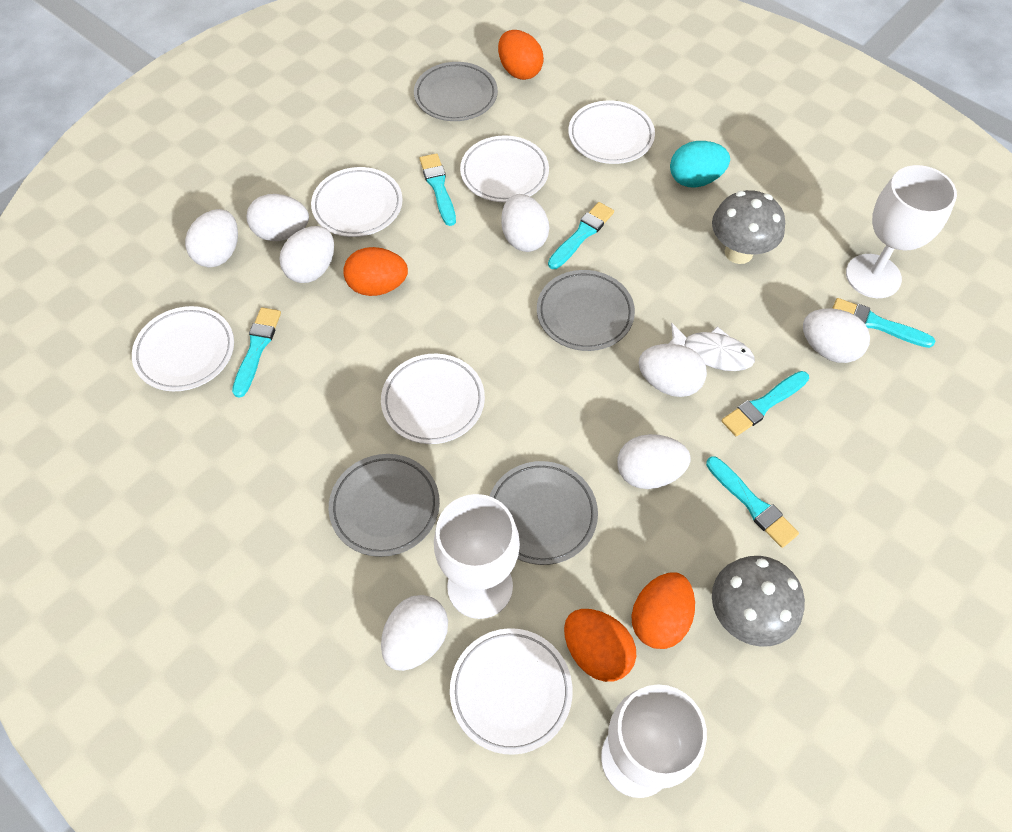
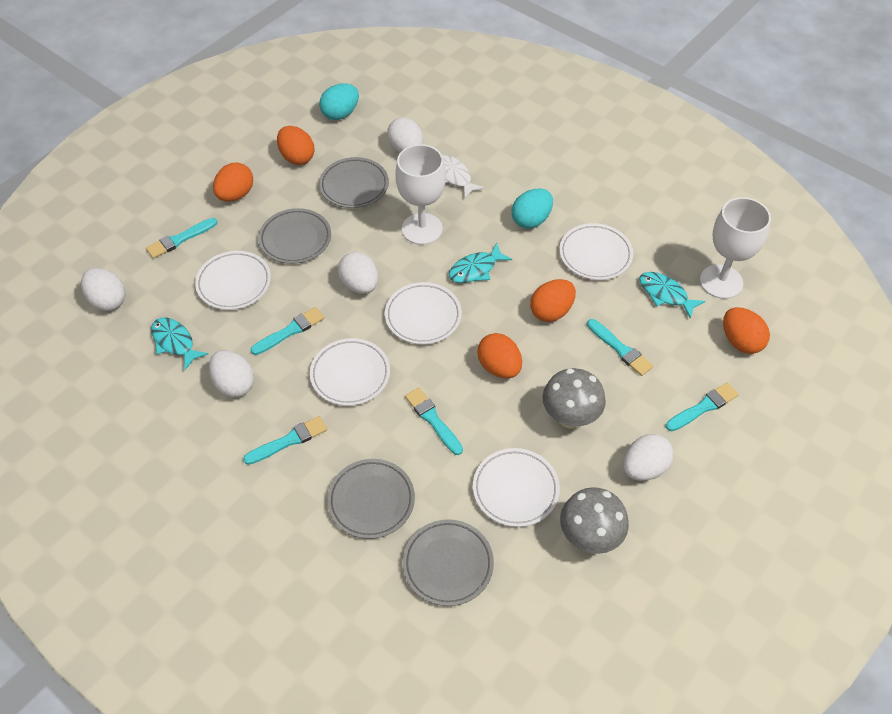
orange egg: [343,247,408,296] [498,30,544,80] [564,609,636,682] [631,572,695,649] = 4 -> [213,162,253,202] [277,126,315,165] [477,333,522,378] [530,279,576,322] [723,307,770,354] = 5
turquoise egg: [670,141,730,187] = 1 -> [319,83,359,120] [512,188,553,229] = 2
turquoise fish: none = 0 -> [151,318,208,370] [449,243,512,283] [639,272,705,319] = 3
white egg: [185,209,238,268] [247,194,309,241] [279,226,334,283] [381,595,448,671] [501,194,549,252] [617,434,690,489] [639,344,707,397] [803,308,870,363] = 8 -> [81,268,126,311] [209,350,254,397] [338,252,378,294] [387,117,423,153] [623,434,674,481] = 5
white goblet: [434,494,520,619] [601,684,707,798] [846,165,957,298] = 3 -> [395,144,446,245] [700,197,771,299] = 2
white plate: [132,306,234,391] [311,167,403,237] [381,354,485,444] [450,628,573,755] [460,135,549,202] [568,100,655,164] = 6 -> [195,251,271,310] [310,338,390,406] [385,282,462,344] [473,448,560,527] [559,223,633,280] = 5

